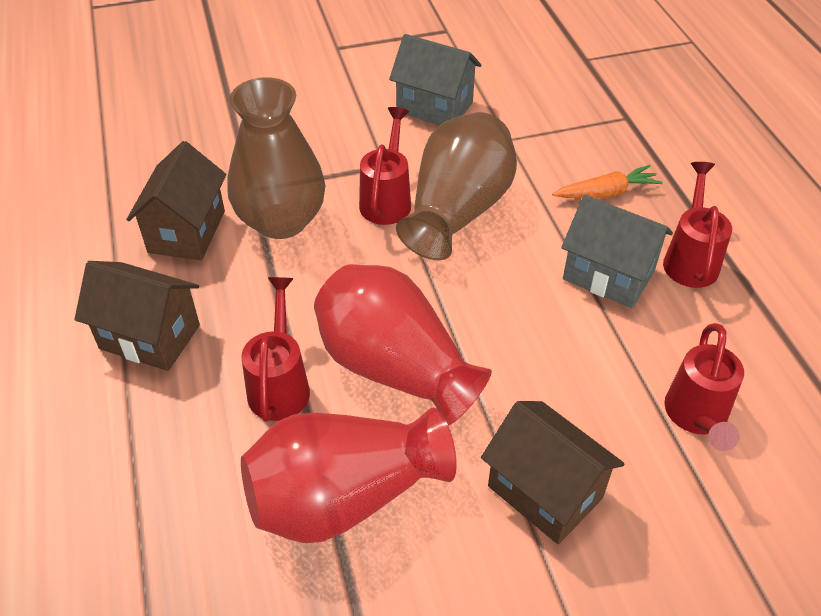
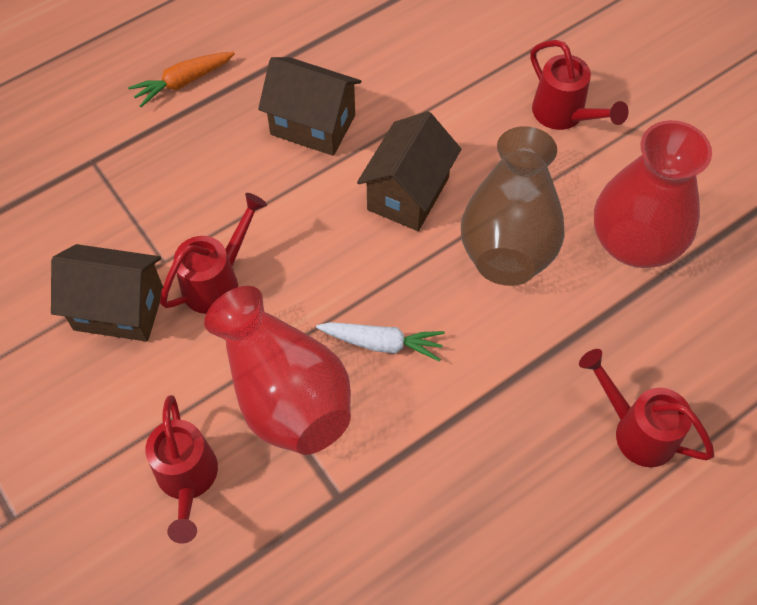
brown vase: [227,77,325,239] [396,112,517,260] = 2 -> [461,126,565,286] = 1
grey house: [389,34,482,125] [561,195,673,308] = 2 -> none = 0
white carrot: none = 0 -> [316,322,445,362] = 1

